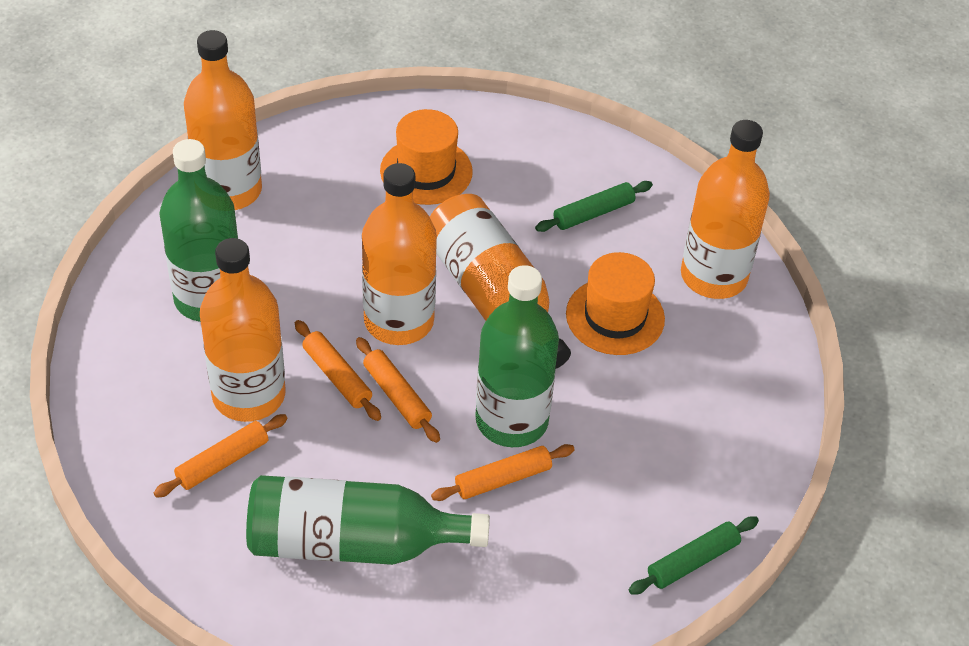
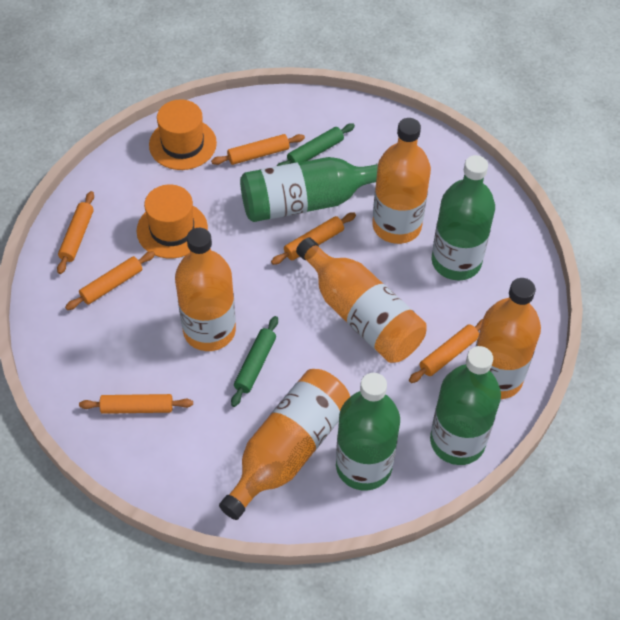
green bottle: [160,139,238,322] [246,475,490,565] [475,265,559,447] = 3 -> [240,157,379,222] [336,373,400,491] [430,346,501,465] [432,155,495,280] = 4
orange rolling pin: [154,414,288,498] [295,320,381,421] [356,337,440,443] [431,444,575,501] = 4 -> [57,191,94,274] [65,251,155,310] [79,394,193,414] [211,134,305,165] [271,212,356,265] [409,319,483,383] = 6

